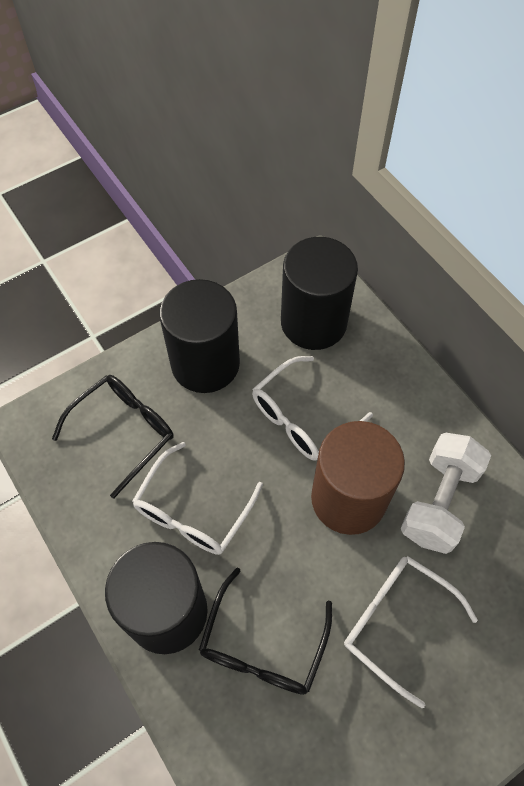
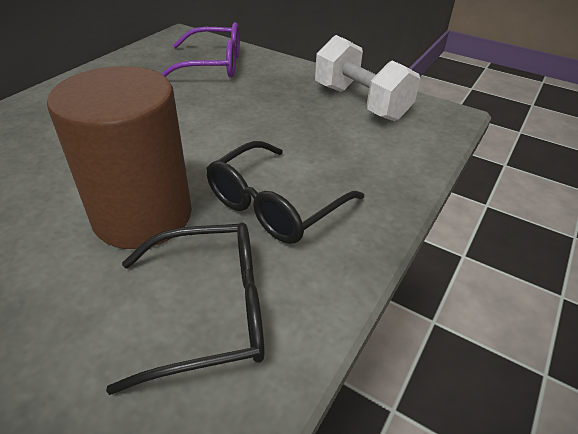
black cylinder: [105,542,208,654] [159,279,240,393] [281,237,358,350] = 3 -> none = 0
purple glasses: none = 0 -> [161,22,240,78] = 1
white glasses: [132,442,263,555] [252,356,373,461] [344,556,478,708] = 3 -> none = 0

